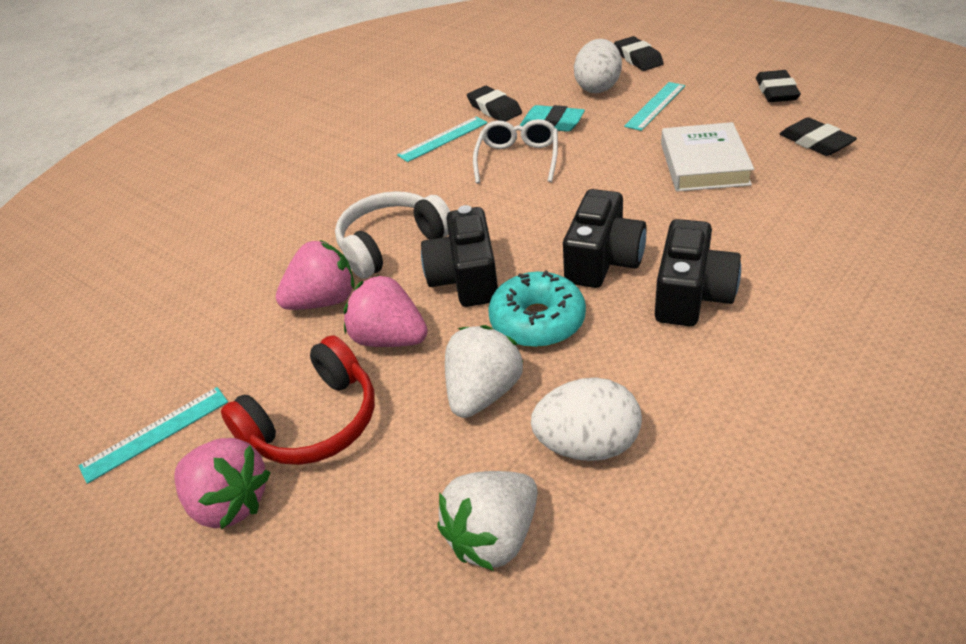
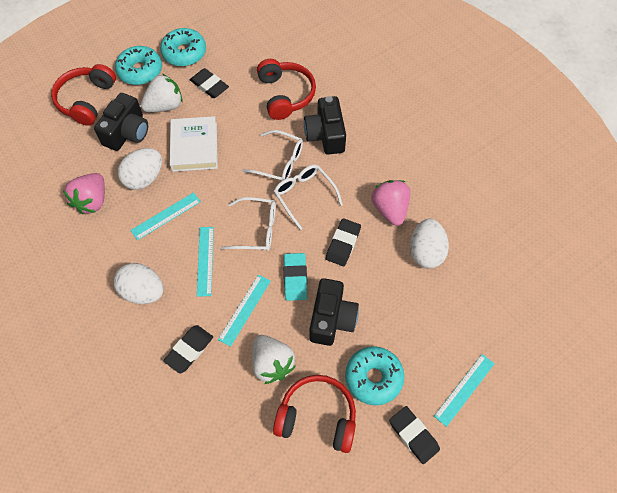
pink strawberry: [174,438,271,529] [276,240,355,310] [344,275,428,347] = 3 -> [63,173,105,214] [372,180,410,226] = 2
red headphones: [221,335,375,465] = 1 -> [51,64,116,126] [257,59,316,120] [273,375,356,453] = 3
turquoise donut: [488,270,586,348] = 1 -> [115,46,162,85] [160,28,206,67] [345,346,404,405] = 3
turquoise ruler: [78,387,228,484] [397,116,488,162] [624,82,685,131] = 3 -> [130,192,201,240] [197,227,214,297] [218,275,271,347] [434,354,495,427] = 4
white egg: [531,377,642,461] [574,39,622,93] = 2 -> [113,263,164,304] [118,148,162,190] [410,219,449,269] = 3
white glasses: [473,119,558,184] = 1 -> [221,197,276,251] [242,130,303,181] [274,165,343,230] = 3
white headphones: [335,191,450,279] = 1 -> none = 0

